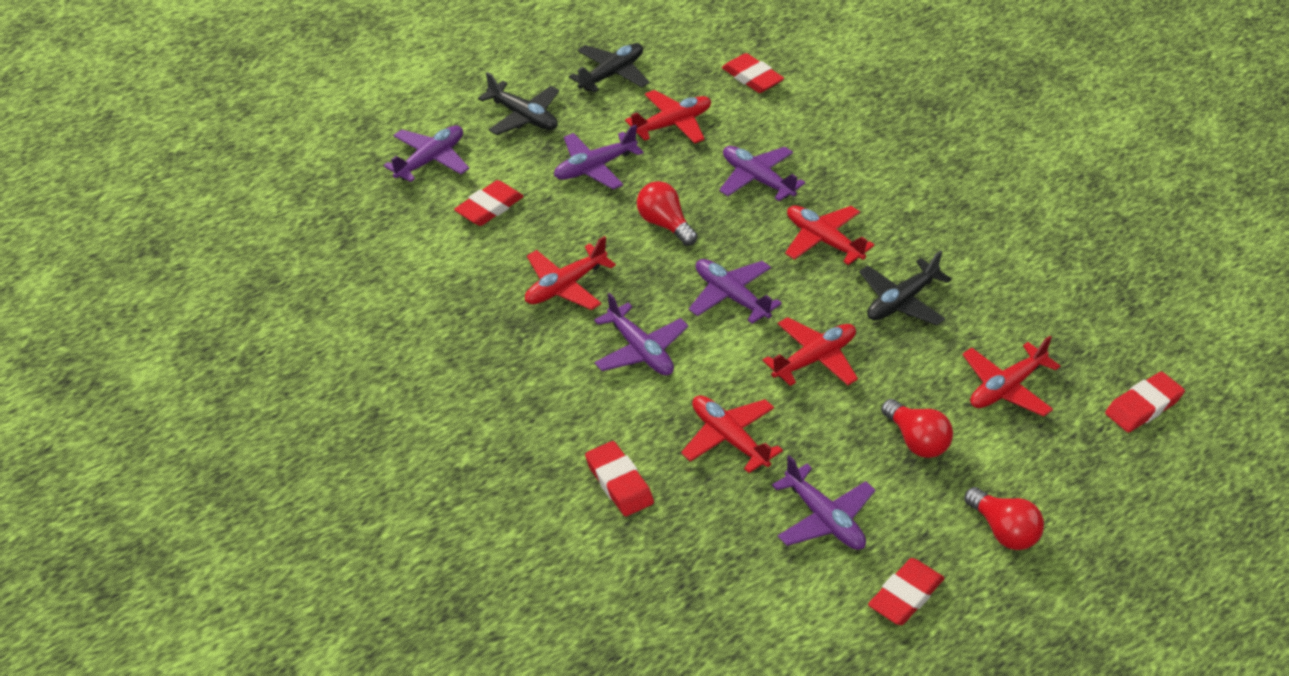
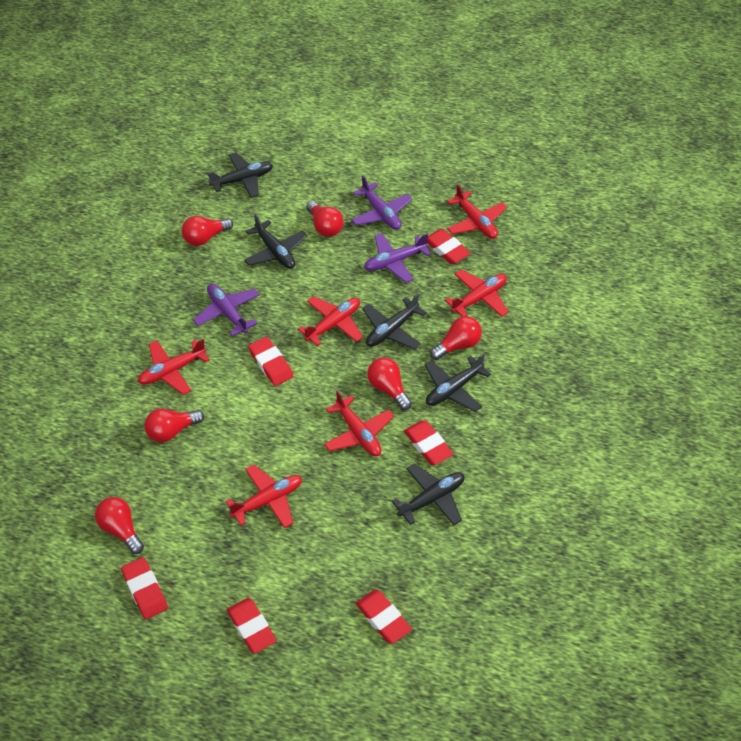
black plane: [478,72,559,135] [569,43,650,93] [859,250,952,326] = 3 -> [208,152,273,198] [244,214,307,269] [362,293,427,349] [392,463,464,525] [425,353,491,412] = 5
purple plane: [383,126,469,182] [554,125,643,190] [594,293,688,376] [689,259,782,324] [719,146,806,201] [772,455,875,550] = 6 -> [193,284,259,336] [351,176,412,230] [364,233,431,283] = 3
red eraser: [454,180,524,226] [585,441,654,516] [722,53,784,93] [868,558,944,625] [1105,372,1185,432] = 5 -> [121,557,168,619] [227,598,277,654] [248,337,294,386] [356,590,412,644] [404,420,454,465] [427,229,471,264] = 6
red light bulb: [637,181,697,246] [881,399,953,458] [964,487,1044,550] = 3 -> [95,497,144,554] [145,409,204,443] [182,216,233,246] [306,201,344,237] [367,358,412,410] [430,316,482,360] = 6

